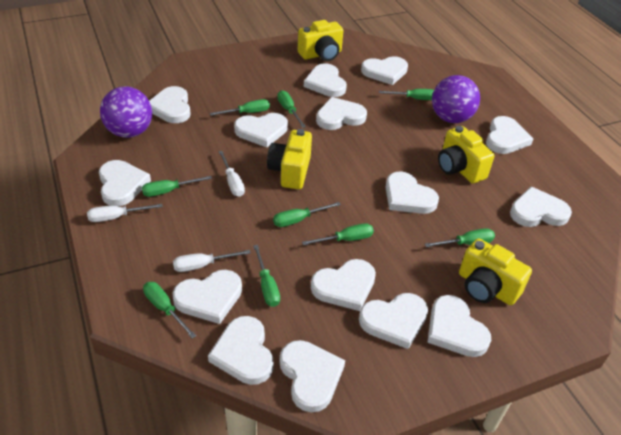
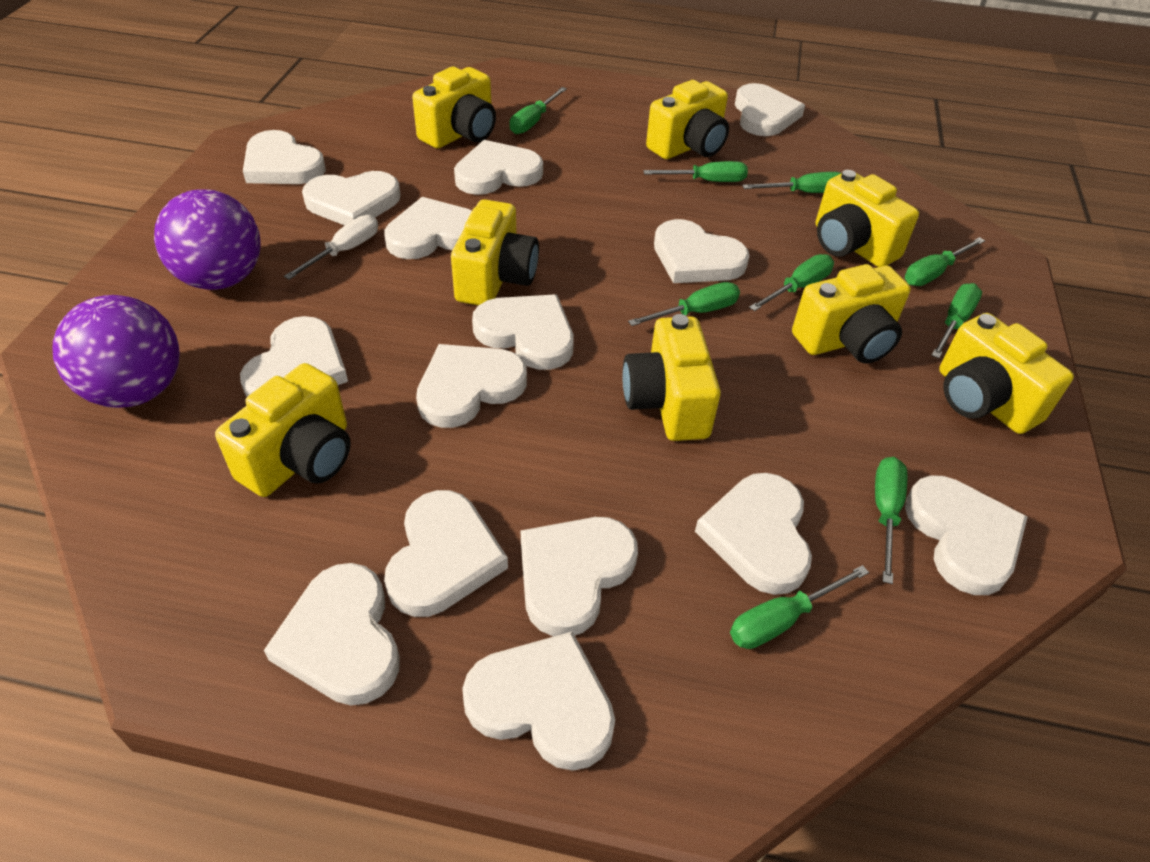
white screwdriver: [87,204,163,222] [173,250,251,272] [219,151,245,197] = 3 -> [284,215,378,280] = 1
yellow camera: [267,129,312,189] [298,20,343,61] [438,126,495,184] [459,238,532,305] = 4 -> [215,363,351,497] [412,67,496,149] [451,199,539,305] [622,314,721,441] [646,80,729,159] [792,264,911,364] [816,170,919,267] [939,313,1074,434] = 8

